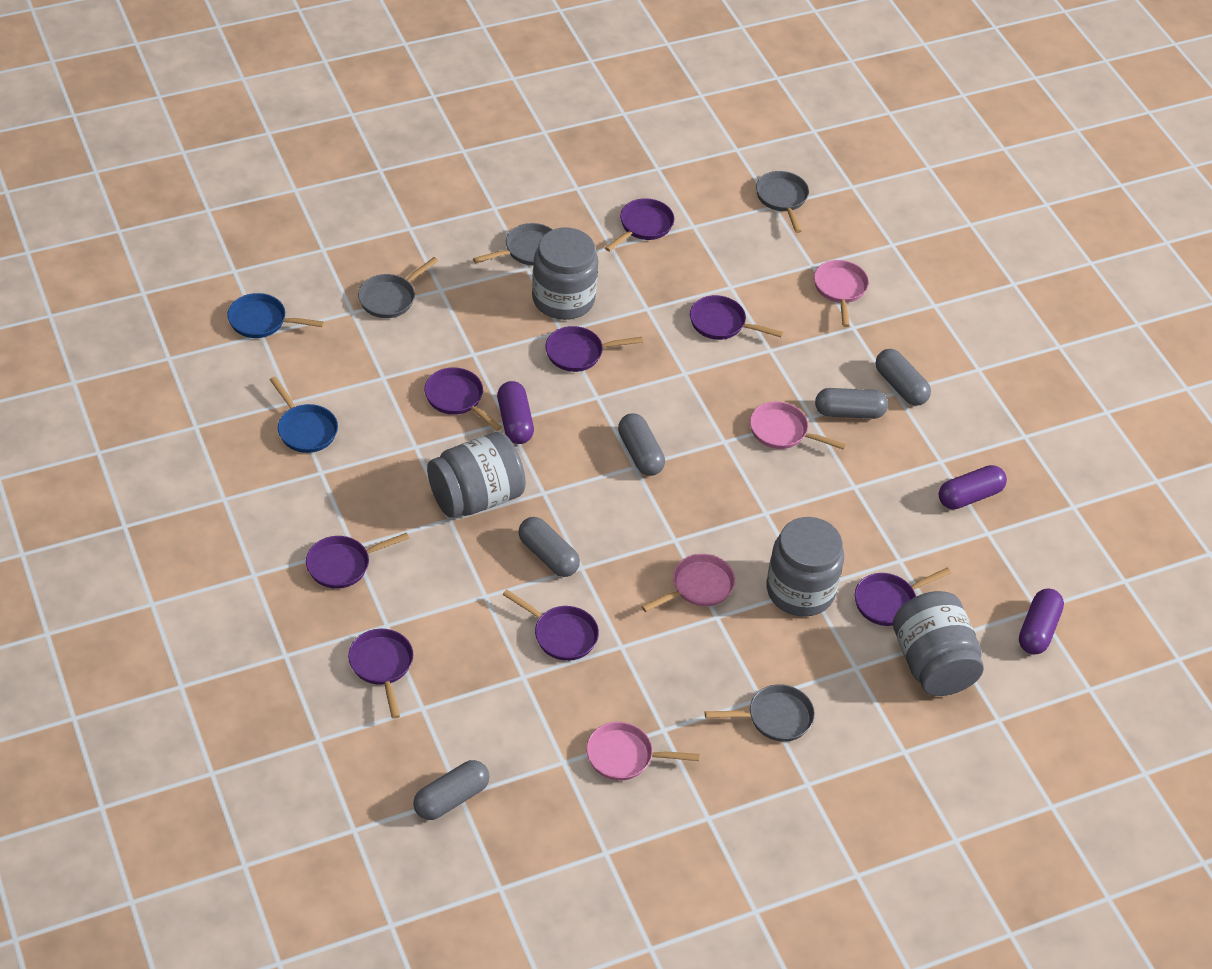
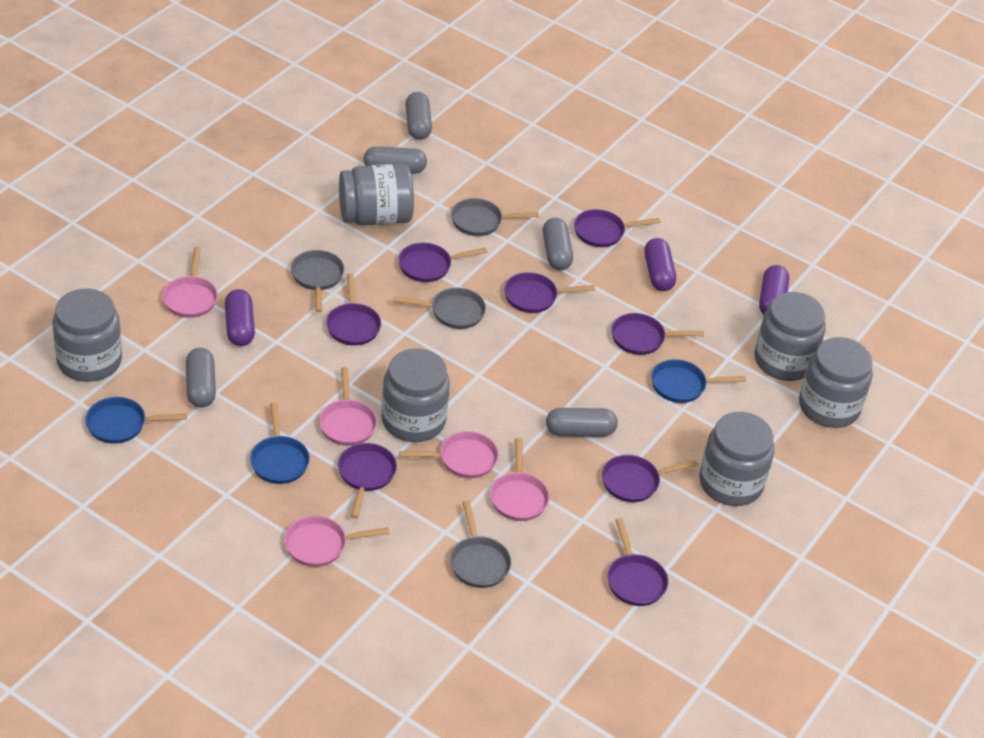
blue pan: [227,293,324,338] [270,376,338,453] = 2 -> [85,397,187,444] [250,402,310,484] [651,359,746,403] = 3
grey jar: [427,432,526,518] [532,228,598,320] [767,517,844,617] [893,591,984,696] = 4 -> [53,289,122,382] [339,164,414,226] [381,348,450,442] [699,412,774,506] [755,292,826,381] [799,337,873,428] = 6
pink pan: [586,722,700,781] [641,554,735,612] [750,401,846,450] [814,260,869,327] = 4 -> [162,247,218,318] [284,516,389,567] [319,367,377,446] [399,431,499,478] [490,438,550,521] = 5

